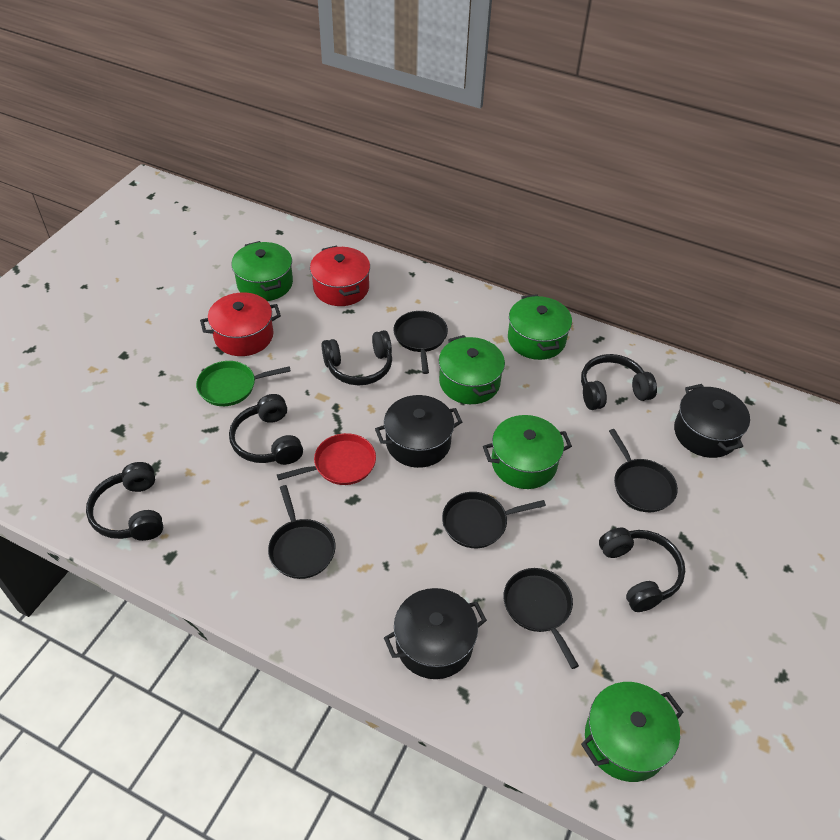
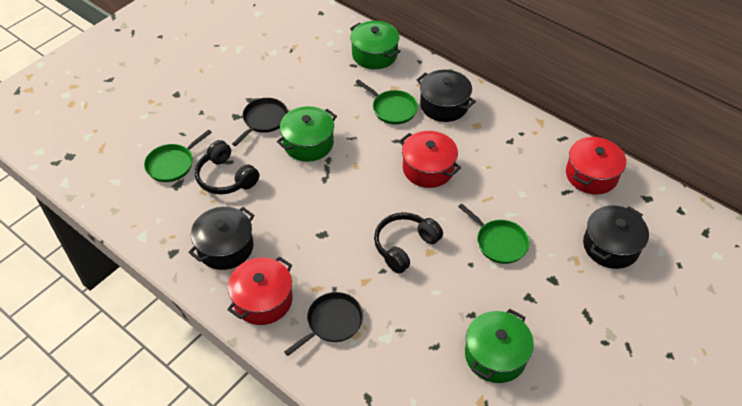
black headphones: [86,462,163,541] [229,394,303,465] [321,330,392,386] [581,354,657,410] [599,528,685,612] = 5 -> [195,140,259,195] [374,212,443,274] = 2
black pan: [268,485,336,579] [393,311,448,374] [442,492,546,548] [503,568,579,669] [609,429,678,512] = 5 -> [232,98,288,146] [284,292,363,356] = 2
green pan: [196,361,291,406] = 1 -> [144,130,212,182] [356,79,418,125] [458,204,530,264] = 3
green pot: [231,241,293,301] [439,335,505,404] [483,415,572,489] [508,294,572,360] [581,682,684,782] = 5 -> [277,106,337,162] [350,21,401,69] [465,309,534,383] = 3
red pan: [277,433,376,485] = 1 -> none = 0
red pot: [200,293,281,356] [310,245,370,306] = 2 -> [227,256,293,325] [399,131,461,188] [566,137,626,194] = 3

